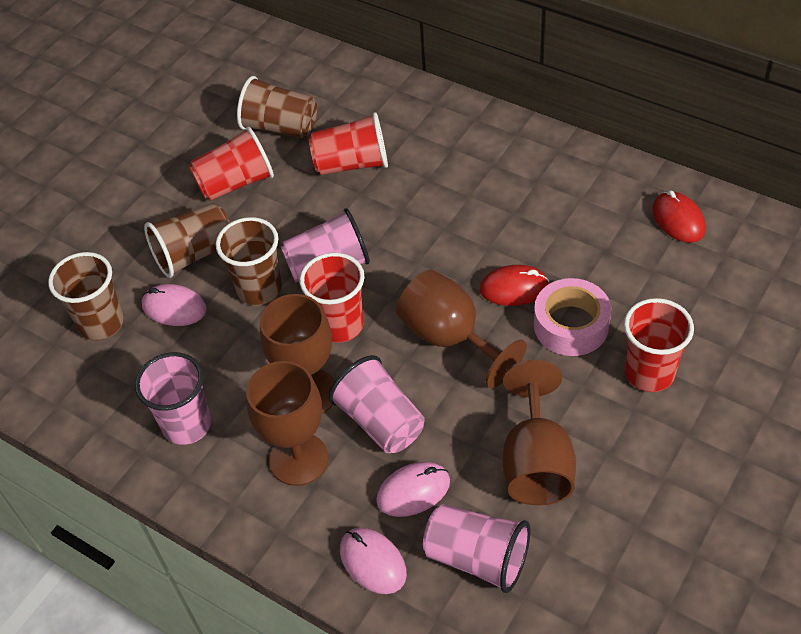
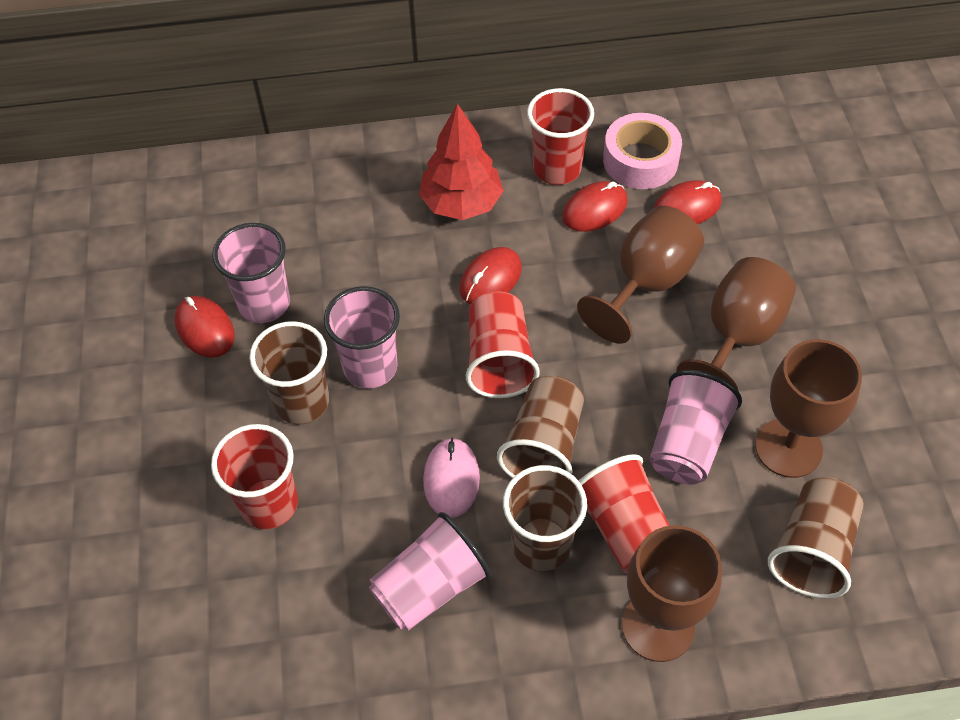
pink mouse: [142,284,207,326] [340,528,407,594] [376,462,450,517] = 3 -> [423,437,480,518] = 1
red mouse: [479,265,549,306] [652,190,706,243] = 2 -> [175,296,235,358] [460,247,522,304] [562,181,628,232] [653,180,721,224] = 4
red tree: none = 0 -> [419,103,504,220] = 1

